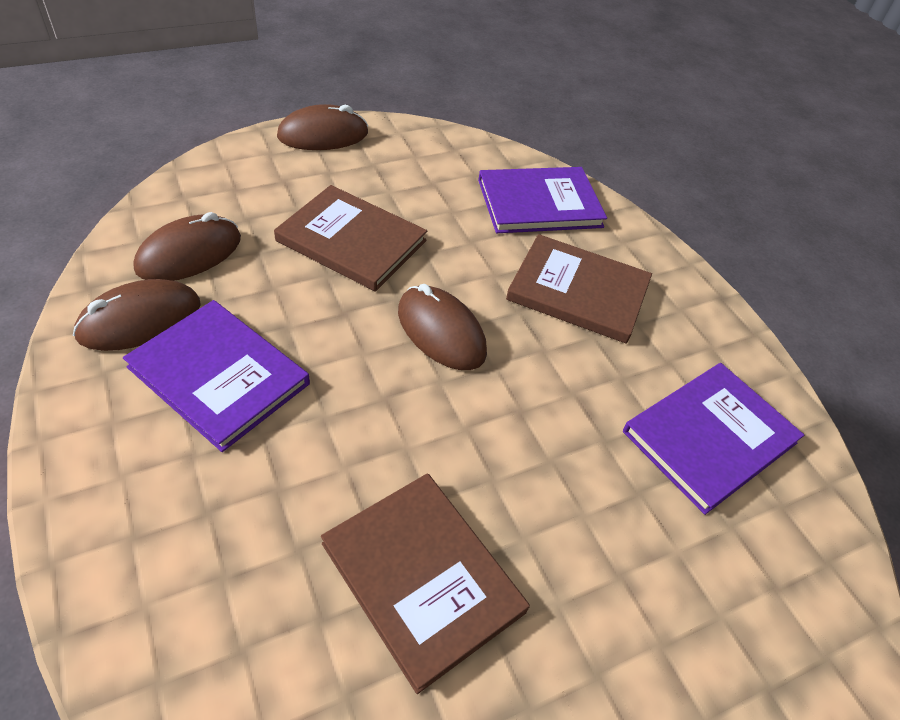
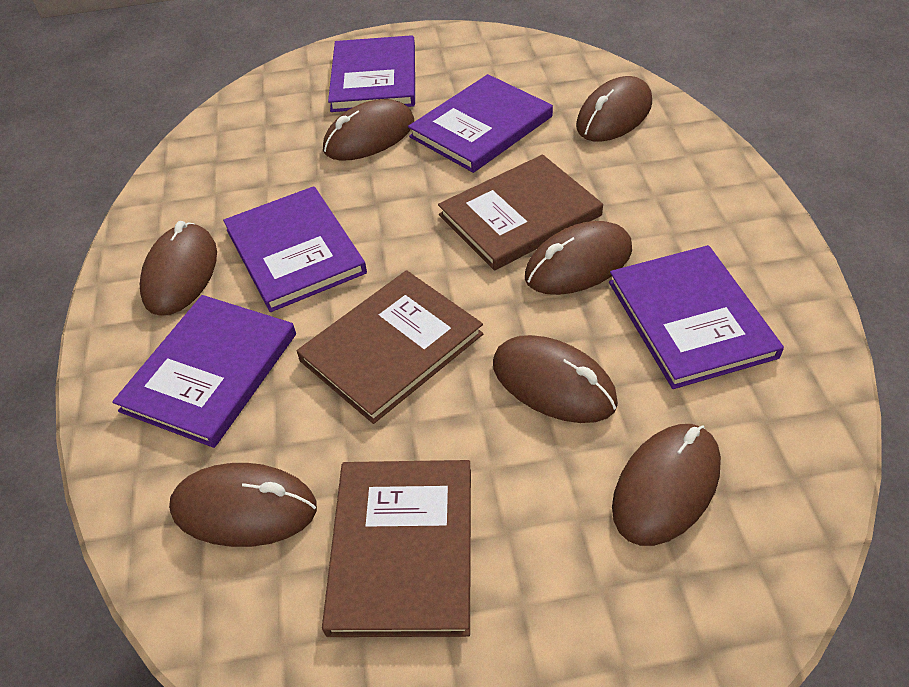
brown mouse: [73,279,201,351] [133,212,241,281] [277,104,368,150] [398,284,487,370] = 4 -> [140,221,217,316] [169,463,317,547] [323,99,414,161] [493,335,618,423] [525,221,632,295] [576,76,652,141] [612,424,721,546] = 7
purple book: [123,300,310,452] [478,167,607,233] [623,363,804,515] = 3 -> [112,295,296,448] [223,186,367,312] [328,35,415,112] [408,74,553,173] [609,245,784,389] = 5

